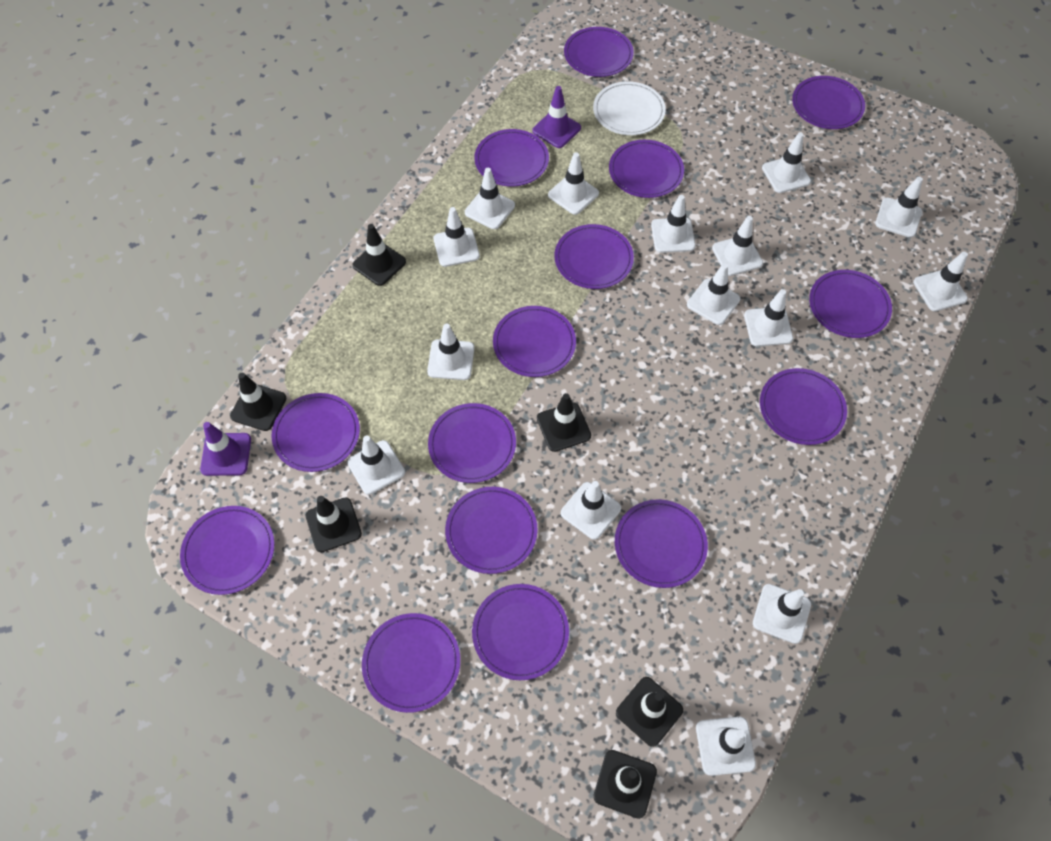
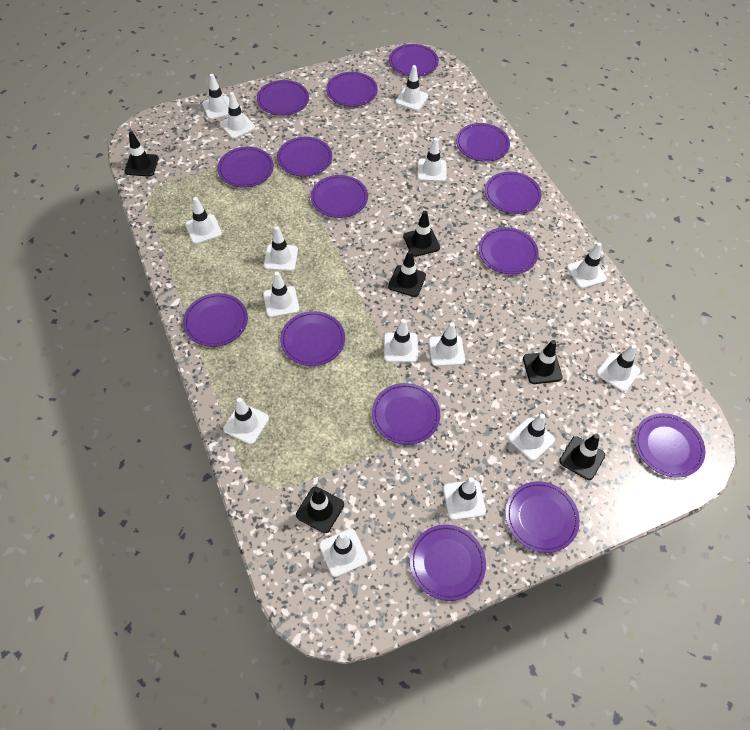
purple traffic cone: [200,422,251,476] [532,86,581,148] = 2 -> none = 0
white plate: [593,81,666,135] = 1 -> none = 0

